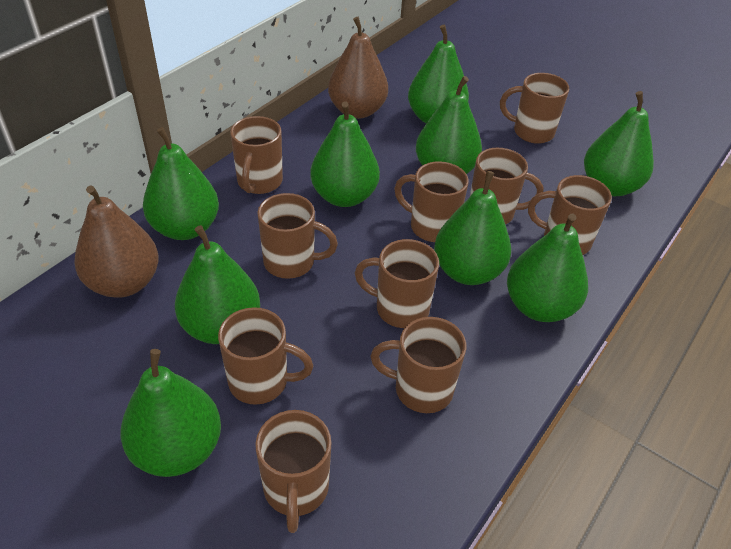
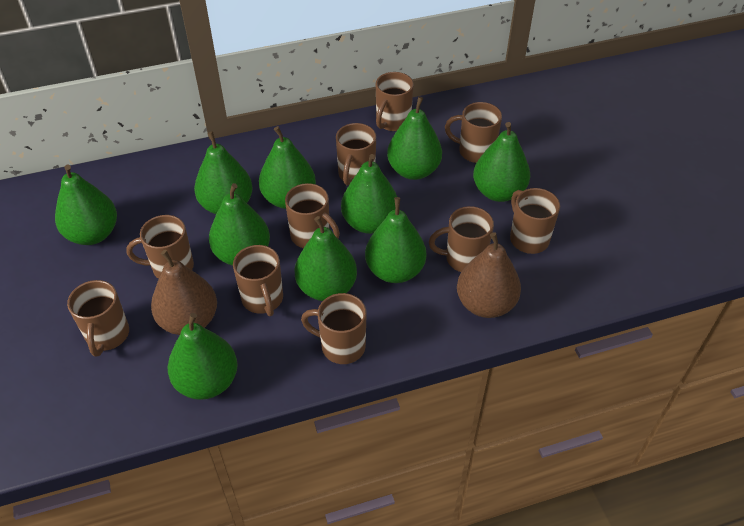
green pear: [121,349,221,477] [143,127,219,240] [175,225,260,344] [310,101,380,207] [408,25,469,123] [416,76,482,174] [434,171,511,285] [507,213,588,322] [584,91,654,196] = 9 -> [55,165,117,245] [168,313,238,400] [194,132,253,214] [209,183,270,266] [259,126,316,209] [295,216,357,301] [341,154,397,234] [365,197,426,283] [387,97,442,180] [473,122,530,202] = 10

